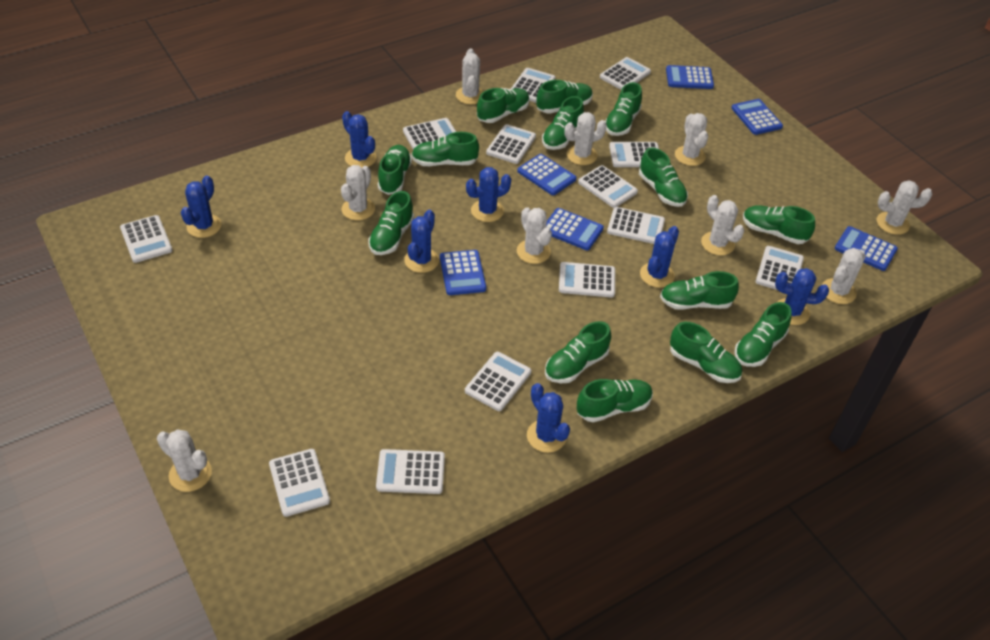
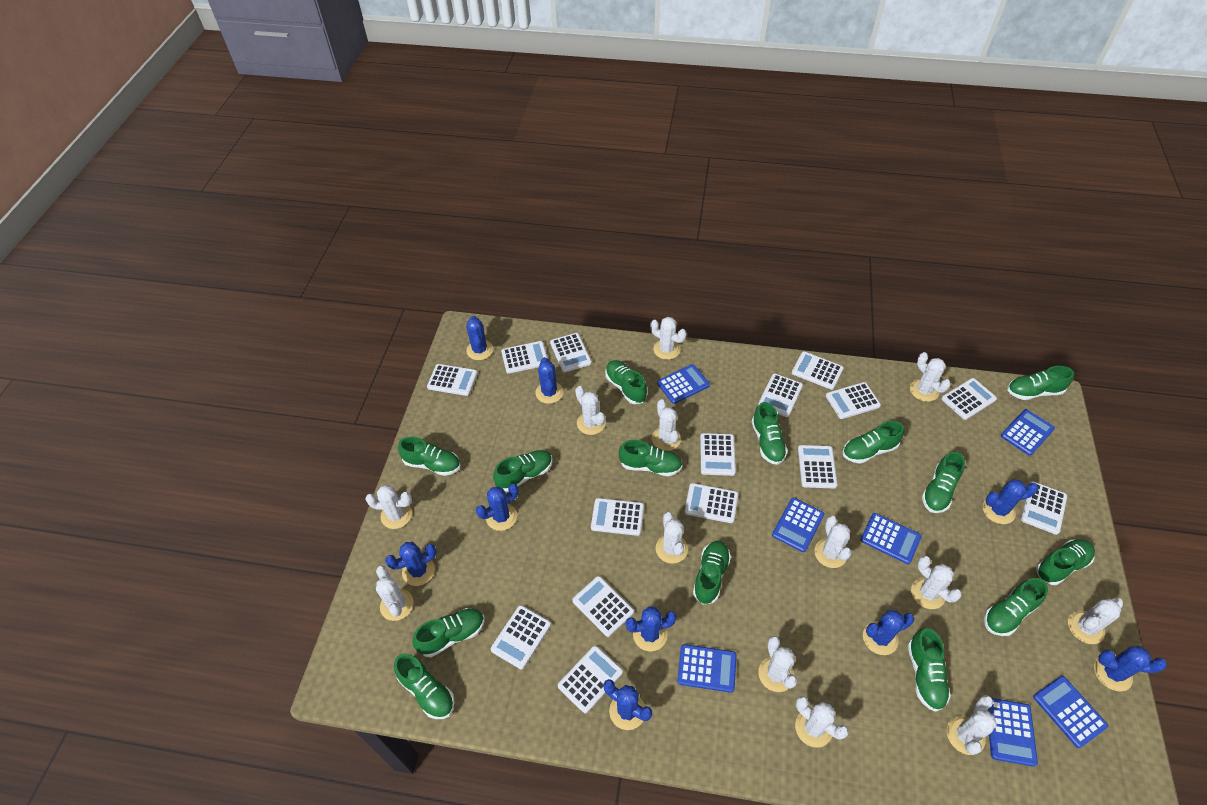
blue cactus: [181,175,221,238] [342,111,377,167] [404,210,439,273] [466,167,511,222] [527,383,570,453] [640,226,679,288] [775,268,829,325] = 7 -> [385,542,437,586] [466,316,493,360] [476,484,519,531] [535,357,563,404] [604,679,652,730] [626,606,677,652] [863,610,914,655] [983,479,1038,524] [1094,646,1167,691] = 9
blue calculator: [440,250,486,295] [517,154,576,195] [546,208,604,250] [666,65,714,89] [731,99,783,135] [835,226,898,271] = 6 -> [657,364,710,404] [677,644,737,693] [772,498,824,552] [860,513,922,564] [988,698,1038,767] [1001,409,1055,456] [1033,676,1108,748] = 7
white cactus: [157,429,212,492] [341,165,375,220] [456,48,484,104] [517,207,552,264] [564,112,607,165] [675,113,708,166] [701,195,744,256] [822,248,866,304] [877,180,932,235] = 9 -> [366,485,412,529] [376,565,414,621] [575,386,606,435] [650,317,687,360] [652,399,681,451] [656,512,688,563] [758,636,797,692] [795,696,849,748] [814,516,851,568] [910,352,951,402] [911,556,962,609] [947,695,997,755] [1068,598,1123,644] = 13
white calculator: [120,215,173,263] [269,449,330,517] [376,449,445,494] [403,118,456,150] [465,352,531,411] [486,124,536,164] [511,68,555,103] [559,262,615,298] [578,165,638,208] [600,57,651,90] [607,207,665,244] [609,142,659,167] [756,246,804,290] = 13 -> [427,364,478,396] [491,605,551,669] [501,341,548,374] [550,333,592,373] [558,646,623,713] [572,576,634,637] [591,498,644,536] [685,483,738,523] [700,433,736,476] [758,373,803,417] [792,351,844,390] [798,445,838,488] [826,382,881,419] [941,378,997,420] [1021,481,1067,535] = 15

